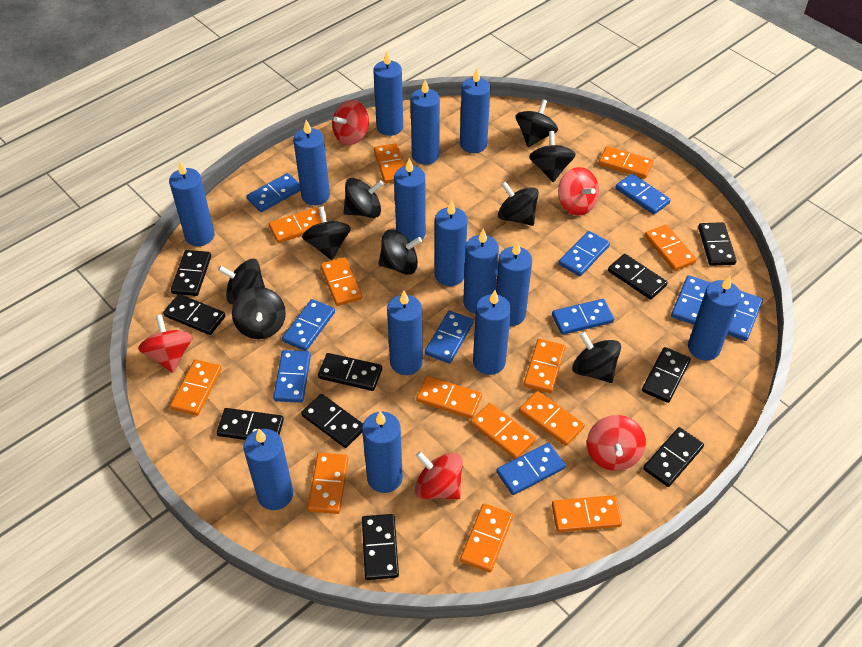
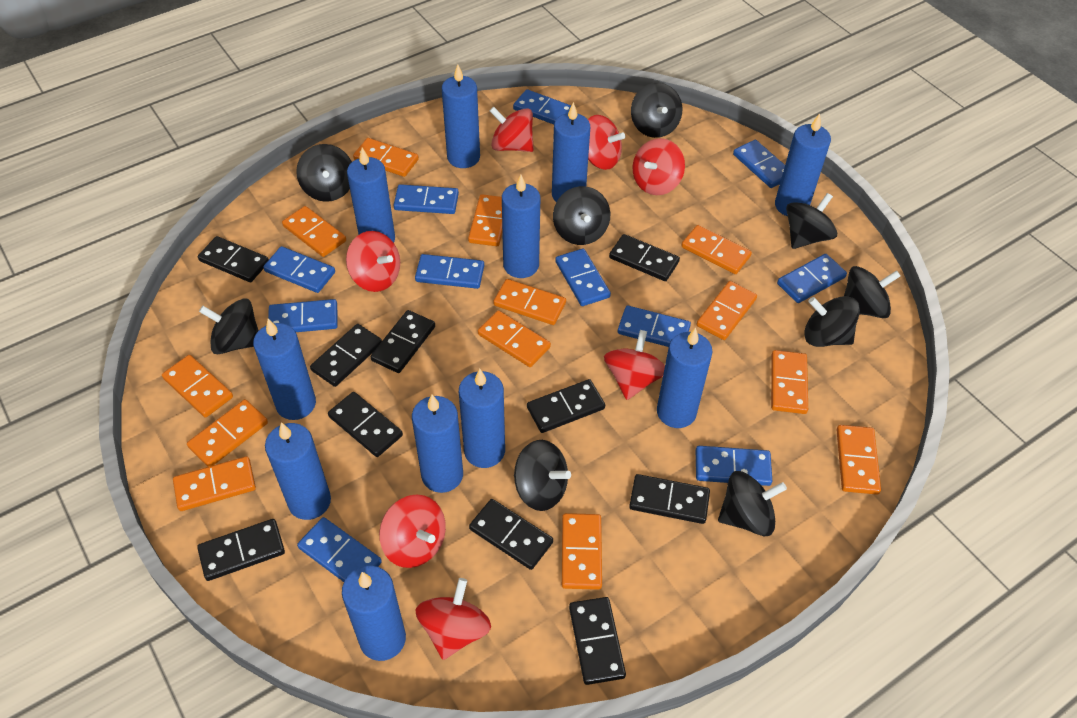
blue candle: [169,161,215,246] [243,429,293,510] [293,120,330,205] [362,411,403,493] [373,51,403,136] [387,291,423,375] [394,158,426,242] [411,80,440,165] [435,200,467,286] [460,68,491,153] [463,229,499,314] [473,290,511,375] [496,241,532,326] [688,276,741,361] = 14 -> [253,319,316,420] [265,422,331,520] [342,566,406,661] [347,148,395,243] [412,395,463,493] [442,64,480,168] [459,369,505,468] [502,175,540,278] [552,102,590,202] [657,327,713,428] [775,113,831,216] = 11
blue domino: [247,173,301,212] [273,350,311,403] [282,299,335,351] [425,311,474,364] [496,443,566,495] [552,299,614,335] [559,231,610,276] [615,174,671,215] [671,275,711,325] [727,291,763,341] = 10 -> [263,246,335,293] [268,299,338,332] [297,517,382,582] [393,184,459,214] [415,254,484,289] [513,89,571,125] [555,248,611,306] [618,306,691,347] [696,446,772,486] [733,140,785,188] [777,254,847,303] = 11
red spinning top: [138,314,193,373] [332,100,369,145] [415,451,463,499] [558,167,599,216] [587,415,646,471] = 5 -> [346,231,400,292] [379,495,446,568] [416,578,491,660] [490,107,534,152] [588,115,625,170] [604,330,665,400] [633,138,685,195] = 7

